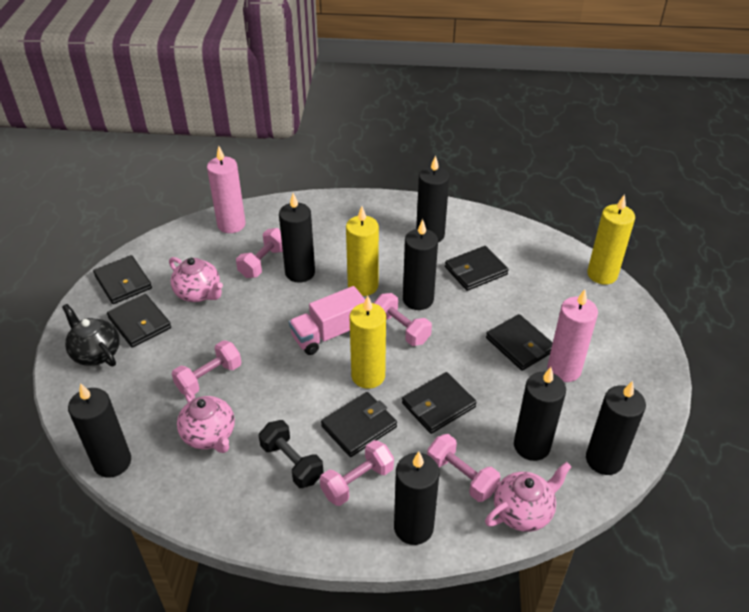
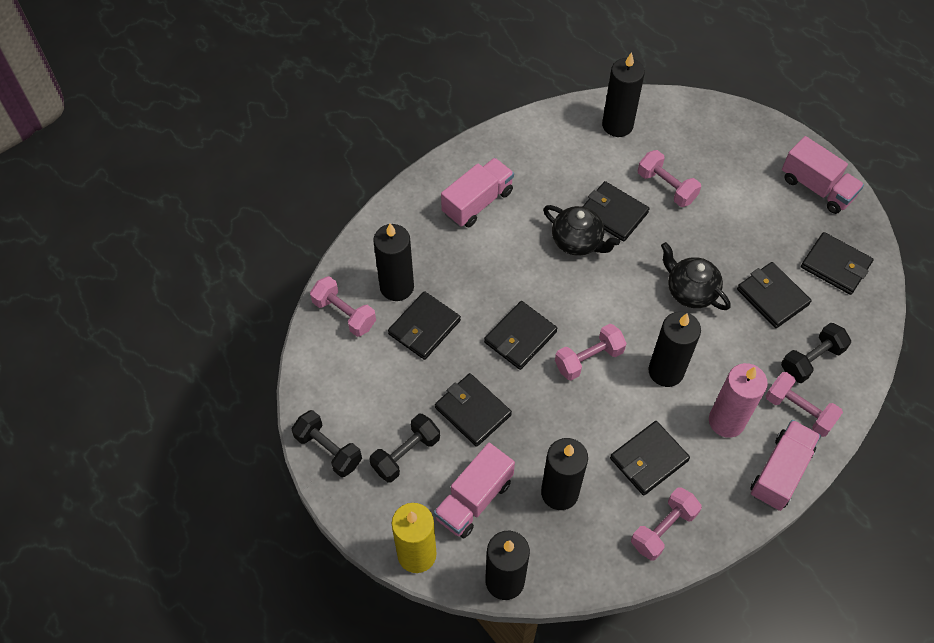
black candle: [68,383,131,477] [279,193,315,283] [394,452,439,545] [403,219,438,310] [416,155,449,242] [514,367,566,461] [586,381,646,475] = 7 -> [373,223,414,301] [485,531,530,600] [541,438,588,510] [602,52,645,137] [648,311,701,387] = 5
black dumbbell: [259,420,324,488] = 1 -> [292,410,362,477] [369,414,440,482] [781,323,851,383] = 3
black teapot: [62,304,120,367] = 1 -> [543,205,620,256] [661,242,731,310] = 2
black wallet: [93,255,152,304] [107,294,171,348] [321,392,397,457] [402,372,477,434] [445,246,509,291] [486,314,553,371] = 6 -> [388,291,461,360] [435,373,512,447] [484,301,558,370] [582,181,649,241] [610,421,690,496] [737,262,812,328] [801,232,874,295] = 7
pink candle: [207,146,246,233] [547,289,598,382] = 2 -> [709,363,768,438] = 1
pink teapot: [169,257,223,302] [177,388,235,453] [485,462,571,532] = 3 -> none = 0
pink truck: [289,286,365,355] = 1 -> [434,443,515,538] [441,158,514,228] [750,420,821,511] [782,136,864,214] = 4
yellow candle: [346,206,379,296] [350,295,386,389] [587,194,635,285] = 3 -> [392,503,437,573] = 1

